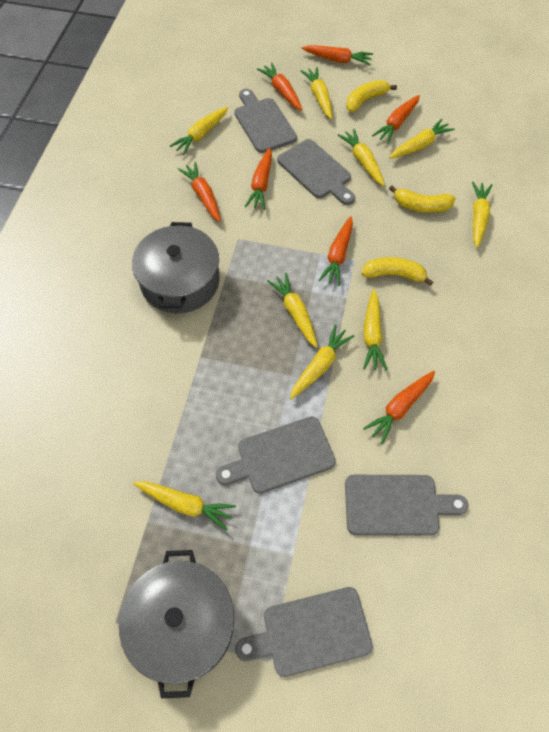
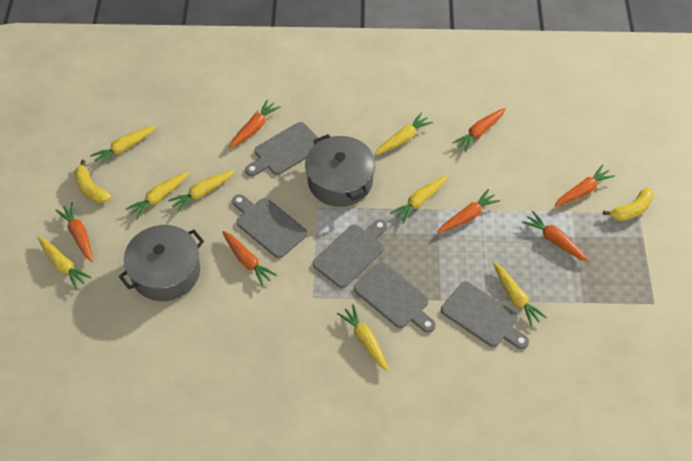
yellow banana: [346,80,397,112] [361,257,433,286] [389,186,456,213] = 3 -> [74,160,111,203] [603,187,654,221] = 2
yellow carrot: [133,481,236,531] [170,107,228,155] [267,273,318,348] [290,324,354,399] [301,67,332,119] [338,129,385,186] [363,289,387,370] [389,119,455,159] [472,181,492,248] = 9 -> [37,236,92,290] [90,126,156,167] [126,171,189,220] [168,170,235,213] [337,304,389,372] [375,112,433,155] [390,175,448,224] [493,262,547,327] = 8

